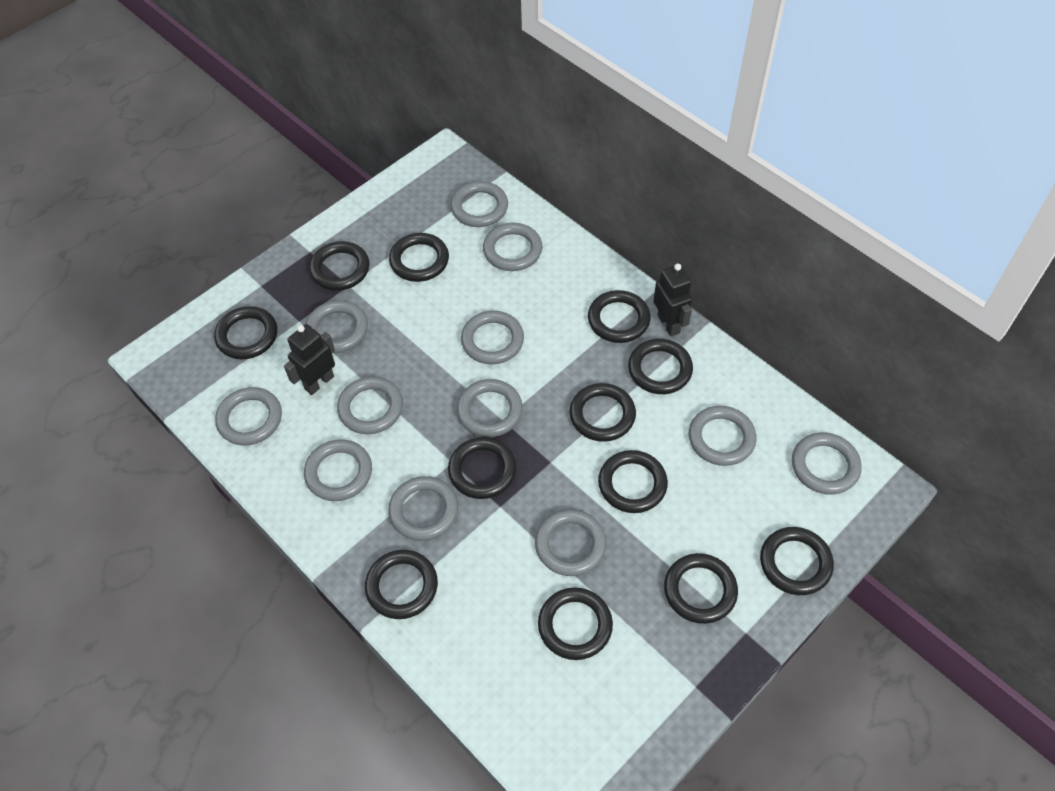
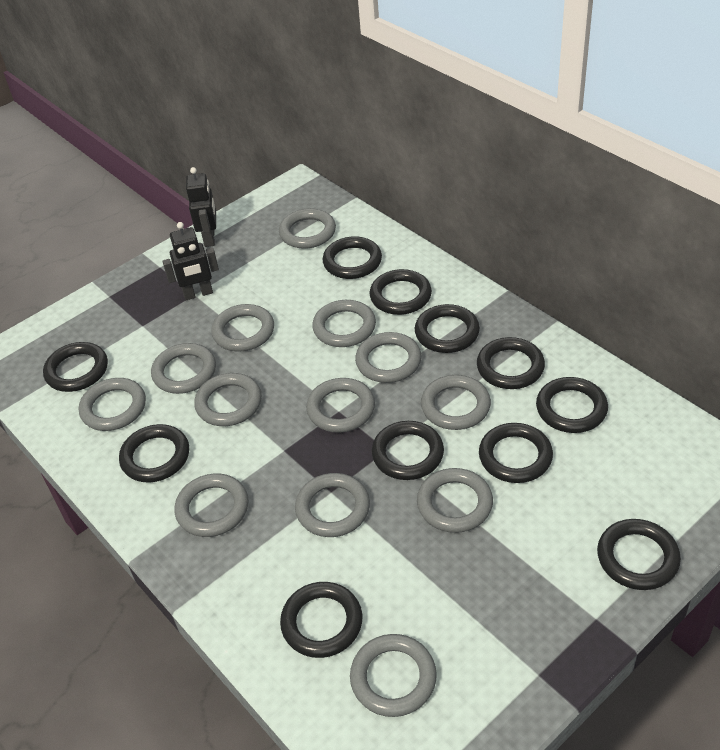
black ring: [214,306,277,359] [309,241,369,291] [365,550,438,619] [389,233,449,282] [448,437,516,499] [538,587,613,660] [570,383,636,442] [588,290,650,343] [598,450,668,513] [628,339,693,394] [664,553,738,624] [760,527,834,595] = 12 -> [43,342,108,392] [119,424,189,482] [280,582,362,658] [322,236,382,279] [370,269,432,315] [372,421,444,480] [415,304,480,353] [477,337,545,389] [479,423,553,483] [536,377,608,433] [597,519,681,590] = 11
grey ring: [215,387,282,445] [304,439,372,501] [306,300,368,353] [337,377,403,434] [388,476,458,541] [450,181,508,227] [457,379,523,437] [461,311,524,364] [483,223,542,271] [535,509,607,576] [689,406,757,466] [792,433,862,494] = 12 -> [79,378,146,431] [151,343,216,394] [175,474,248,537] [194,373,262,426] [211,304,274,351] [279,208,336,249] [295,473,370,537] [306,378,375,433] [312,300,376,347] [350,634,437,717] [355,332,421,383] [417,468,493,533] [421,375,491,430] = 13

